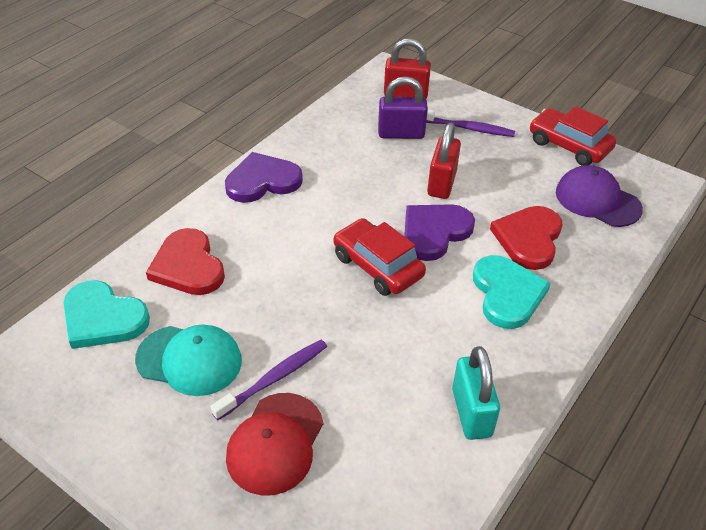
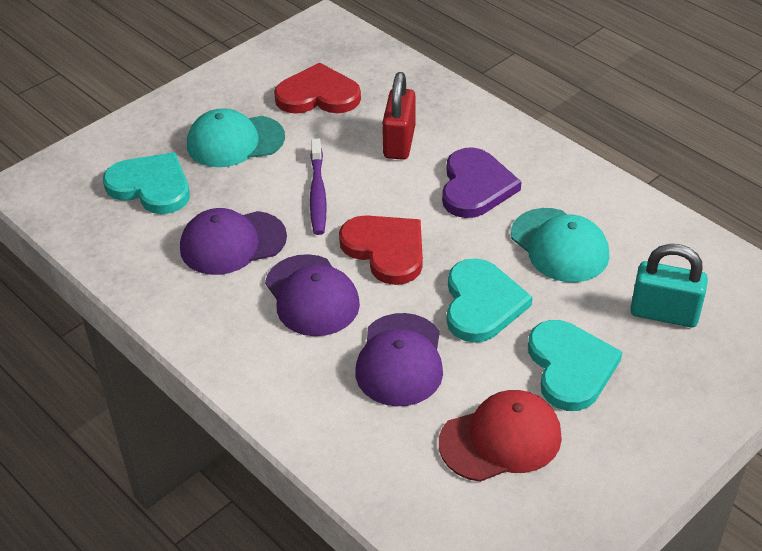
purple cap: [556,165,643,227] = 1 -> [180,208,287,275] [265,254,360,336] [355,313,443,406] = 3
purple heart: [225,152,303,203] [404,204,475,261] = 2 -> [442,147,521,218] = 1
purple padlock: [378,76,428,139] = 1 -> none = 0
purple toothbrush: [210,340,327,420] [426,110,515,137] = 2 -> [310,139,327,235] = 1
red car: [334,218,426,296] [530,106,617,166] = 2 -> none = 0
red padlock: [384,38,431,99] [427,122,461,199] = 2 -> [382,72,415,160] = 1
turquoise cap: [135,325,242,396] = 1 -> [187,108,285,167] [511,208,609,282] = 2
turquoise heart: [64,280,150,349] [473,255,551,329] = 2 -> [103,152,190,214] [447,258,533,343] [528,320,622,411] = 3

